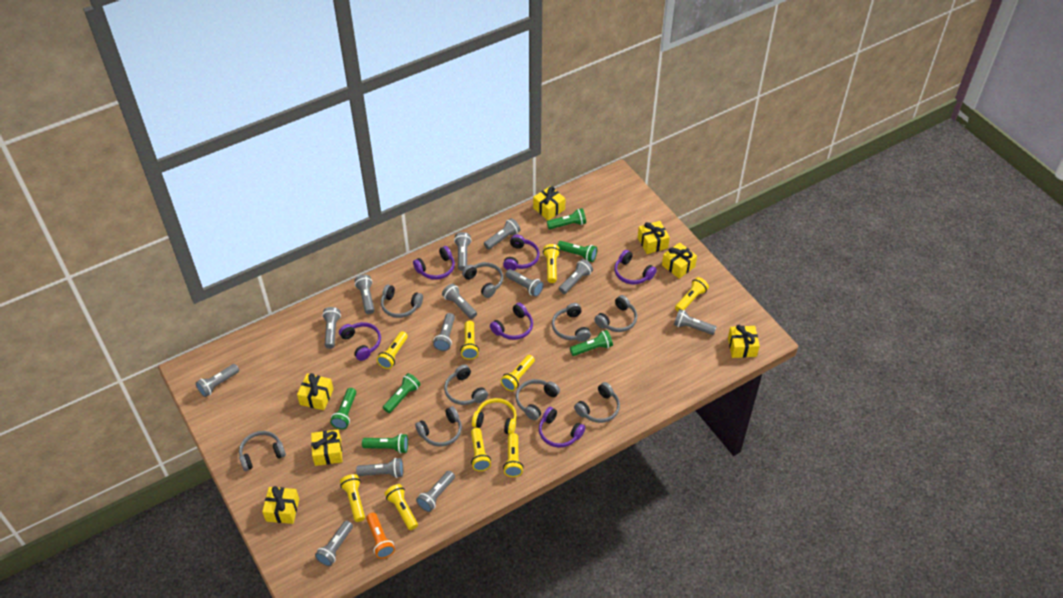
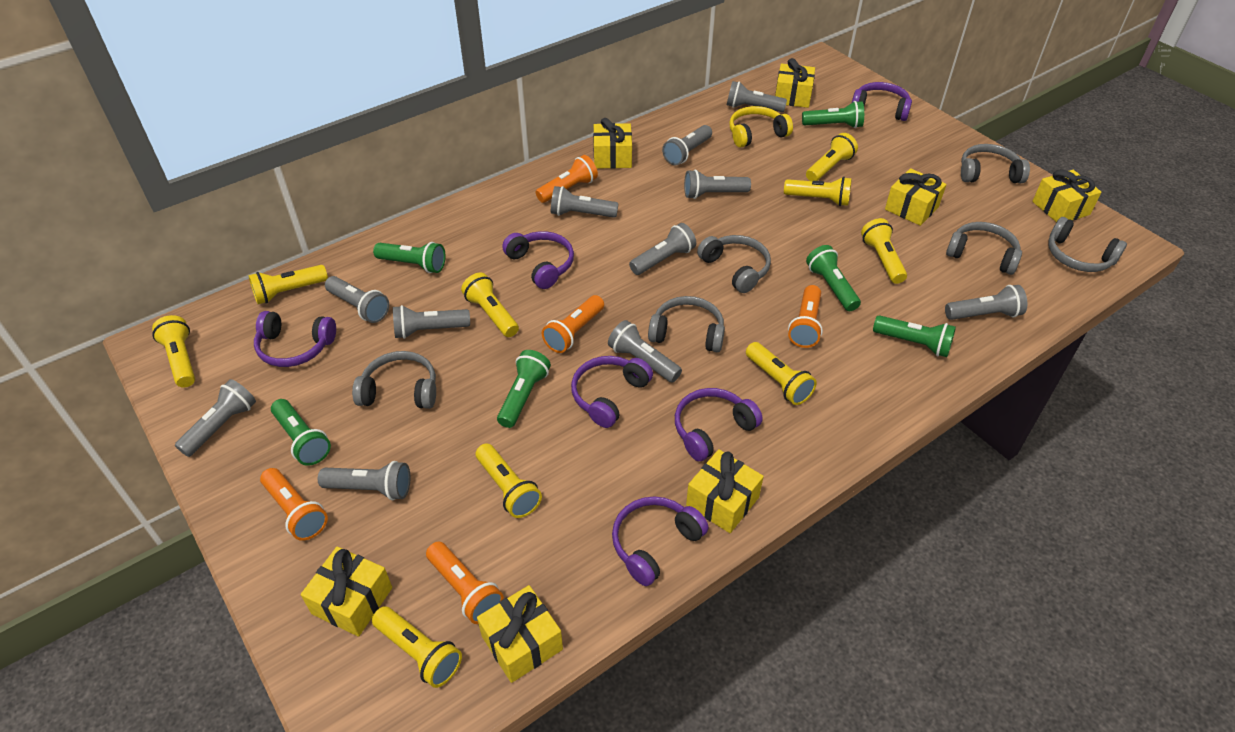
grey flashlight: [196,364,239,397] [315,521,353,566] [322,307,341,349] [355,275,374,314] [356,458,403,478] [416,471,455,512] [433,313,455,351] [442,283,477,319] [454,232,471,271] [484,218,520,249] [505,269,544,297] [559,259,593,294] [674,309,716,335] = 13 -> [175,379,256,457] [318,461,410,500] [325,276,389,323] [393,305,470,339] [551,186,619,218] [608,320,682,383] [629,223,696,275] [662,125,712,165] [684,170,751,199] [727,81,787,112] [945,285,1027,320] = 11
grey headphones: [239,431,286,471] [381,285,423,318] [415,406,462,447] [444,364,488,405] [462,262,503,298] [516,379,560,420] [552,303,591,342] [574,382,620,423] [594,295,637,332] = 9 -> [352,351,436,409] [648,296,725,352] [697,235,771,293] [946,222,1022,275] [961,144,1030,183] [1048,217,1127,272] = 6
orange flashlight: [366,513,395,559] = 1 -> [260,468,328,541] [426,542,504,624] [536,155,598,203] [542,295,604,353] [788,285,823,348] = 5

